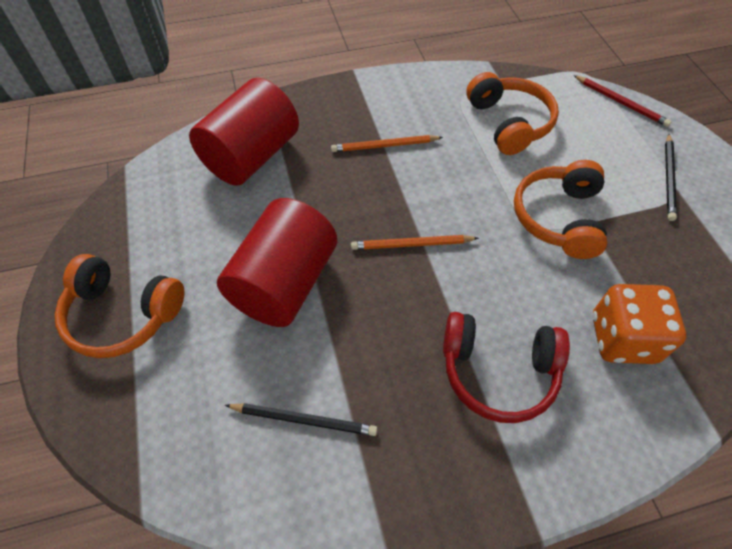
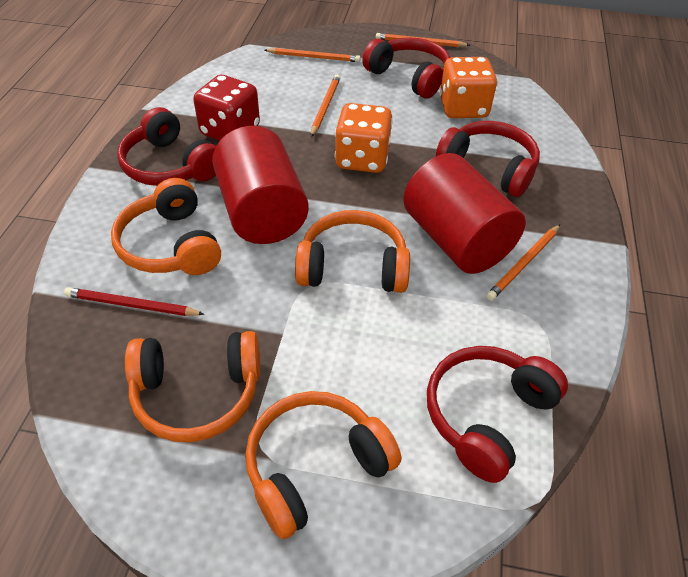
black pencil: [225,403,377,436] [665,134,677,221] = 2 -> none = 0
orange dice: [593,284,686,364] = 1 -> [335,103,393,173] [439,57,497,118] = 2
orange headphones: [55,254,184,358] [467,72,559,155] [514,160,607,259] = 3 -> [111,178,221,275] [125,331,260,442] [245,391,401,539] [295,210,410,293] = 4
orange pencil: [331,135,443,152] [351,235,479,250] = 2 -> [265,48,360,62] [311,74,340,137] [376,33,470,47] [486,225,560,300] = 4
red dice: none = 0 -> [193,75,260,141] = 1
red headphones: [443,312,570,423] = 1 -> [117,107,216,186] [362,37,450,98] [427,346,568,483] [436,121,540,197] = 4

